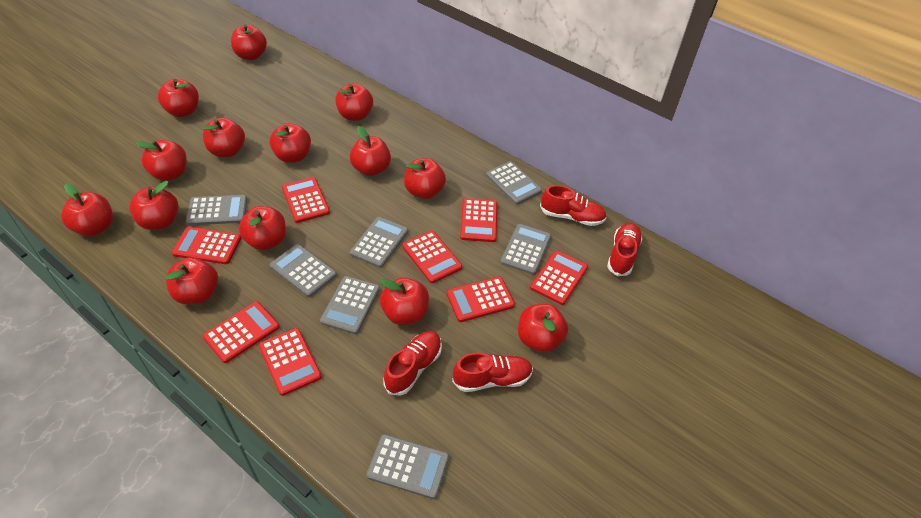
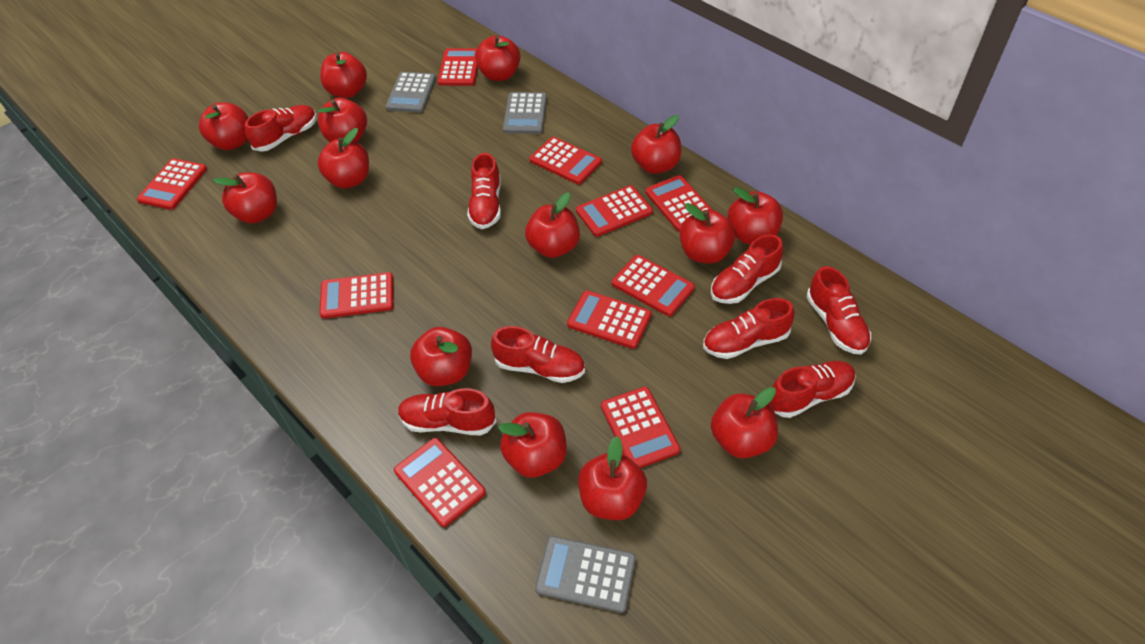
grey calculator: [186,195,247,225] [270,244,337,297] [320,276,380,334] [350,217,408,268] [366,434,449,499] [486,161,542,205] [500,224,551,275] = 7 -> [386,72,436,113] [503,92,547,134] [535,536,636,613] = 3
red calculator: [172,227,241,264] [203,301,280,363] [259,328,322,396] [282,177,330,223] [402,231,462,283] [446,276,515,322] [460,198,497,242] [530,250,588,305] = 8 -> [137,158,207,210] [319,272,394,319] [394,438,486,527] [437,48,478,86] [530,137,602,184] [567,291,652,349] [576,185,653,237] [601,387,680,468] [612,255,695,316] [645,175,712,232] = 10
red shoe: [383,331,442,396] [452,353,533,392] [540,185,606,226] [607,223,642,276] = 4 -> [245,105,317,152] [398,388,496,435] [467,153,501,229] [491,326,585,383] [703,298,795,359] [711,234,783,304] [769,361,856,418] [807,266,871,354] = 8

